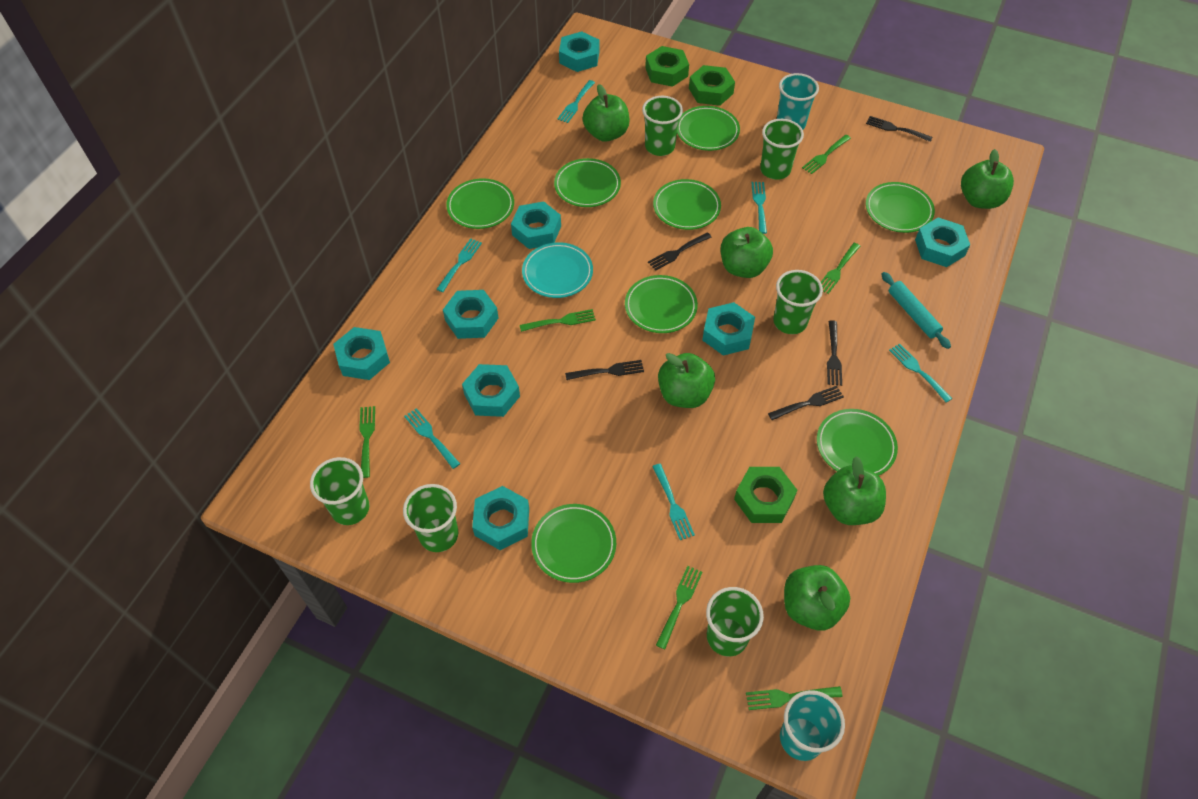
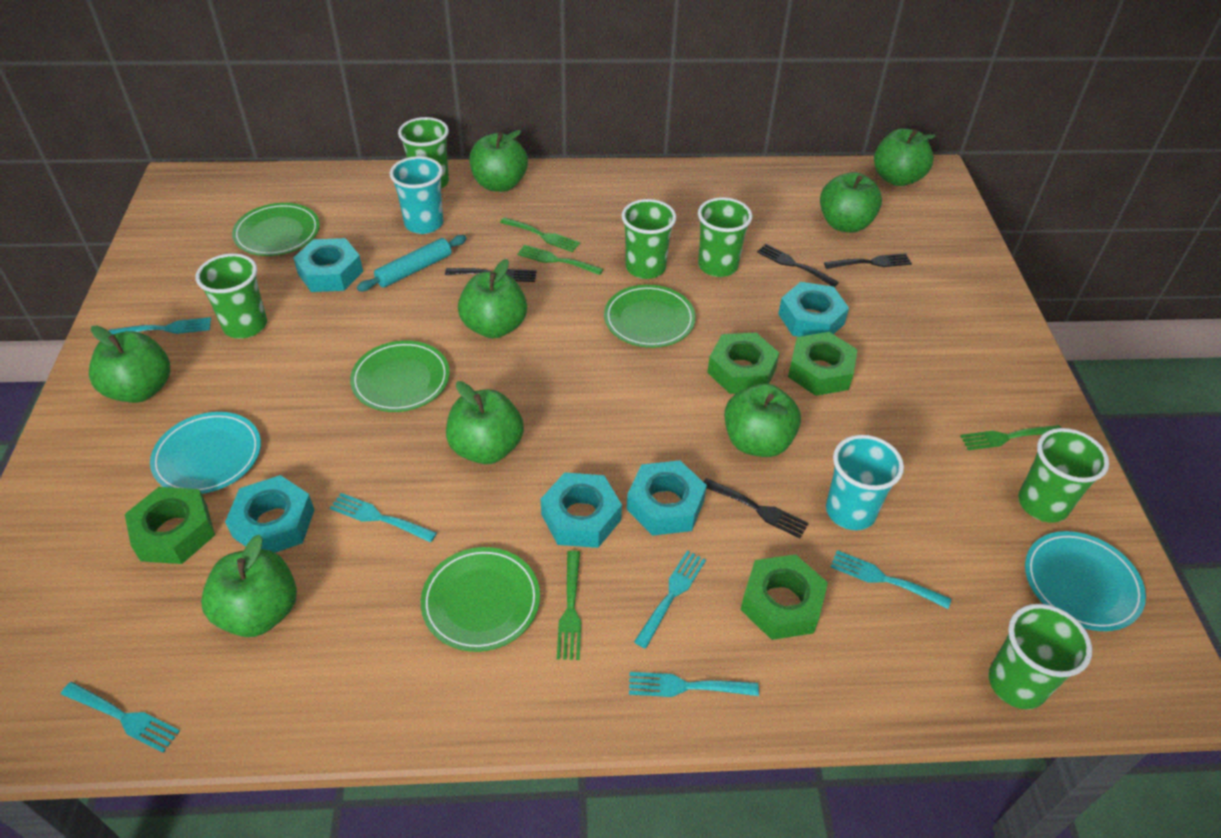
black fork: [565,360,644,380] [648,232,711,271] [768,386,844,420] [827,320,842,386] [866,116,933,142] = 5 -> [445,268,537,282] [703,478,809,538] [757,244,839,287] [824,253,912,269] = 4
green apple: [582,84,629,142] [658,353,715,408] [721,227,773,278] [784,565,850,631] [823,456,886,525] [961,149,1014,209] = 6 -> [89,326,170,403] [201,534,297,637] [446,381,524,464] [458,259,527,338] [469,130,528,192] [724,383,801,457] [820,172,882,233] [874,128,936,186] = 8
green fork: [359,406,375,478] [520,309,596,332] [656,566,702,649] [746,686,843,710] [802,135,851,174] [821,243,861,294] = 6 -> [500,217,580,252] [517,245,603,275] [557,551,581,660] [960,425,1062,450] = 4
green nut: [645,46,689,87] [689,65,735,106] [734,467,797,523] = 3 -> [125,487,215,564] [707,333,779,394] [740,554,828,640] [788,332,858,396] = 4
green plate: [446,178,514,229] [531,504,616,583] [554,158,621,207] [625,275,698,333] [653,179,721,230] [677,106,740,151] [817,409,898,476] [866,182,935,233] = 8 -> [232,203,320,256] [350,341,450,412] [421,547,540,652] [604,285,696,348] = 4
turquoise nut: [333,327,390,380] [443,290,498,339] [462,364,520,417] [472,486,529,550] [511,201,561,249] [559,31,599,72] [702,302,755,356] [915,218,970,267] = 8 -> [225,475,314,553] [293,238,363,292] [541,472,622,548] [627,460,707,536] [778,282,849,337] = 5
turquoise plate: [522,242,593,298] = 1 -> [150,412,261,494] [1025,531,1146,631] = 2

